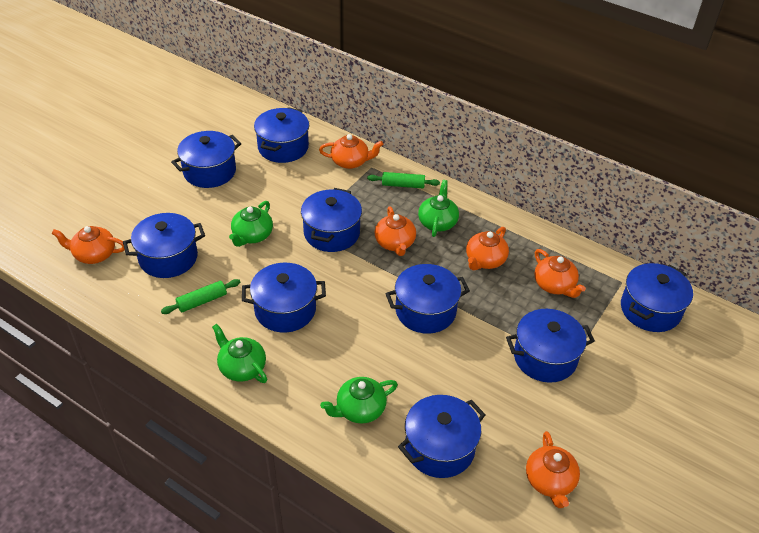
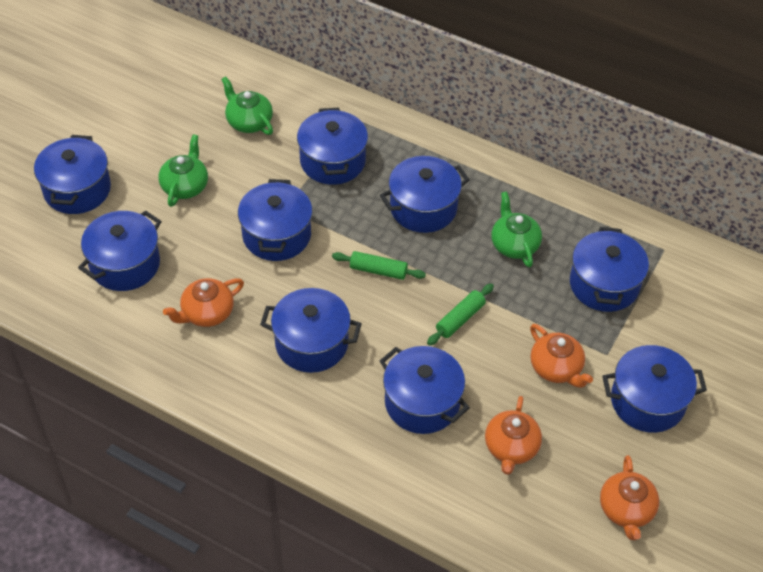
green teapot: [212,324,267,383] [229,201,273,247] [320,377,398,424] [418,180,459,237] = 4 -> [158,134,208,207] [221,77,273,135] [491,192,542,267] = 3
orange teapot: [51,226,125,264] [319,134,383,169] [375,206,416,256] [466,227,509,270] [526,431,580,508] [534,249,586,298] = 6 -> [163,278,244,327] [485,396,542,475] [530,324,593,388] [600,455,659,540] = 4

